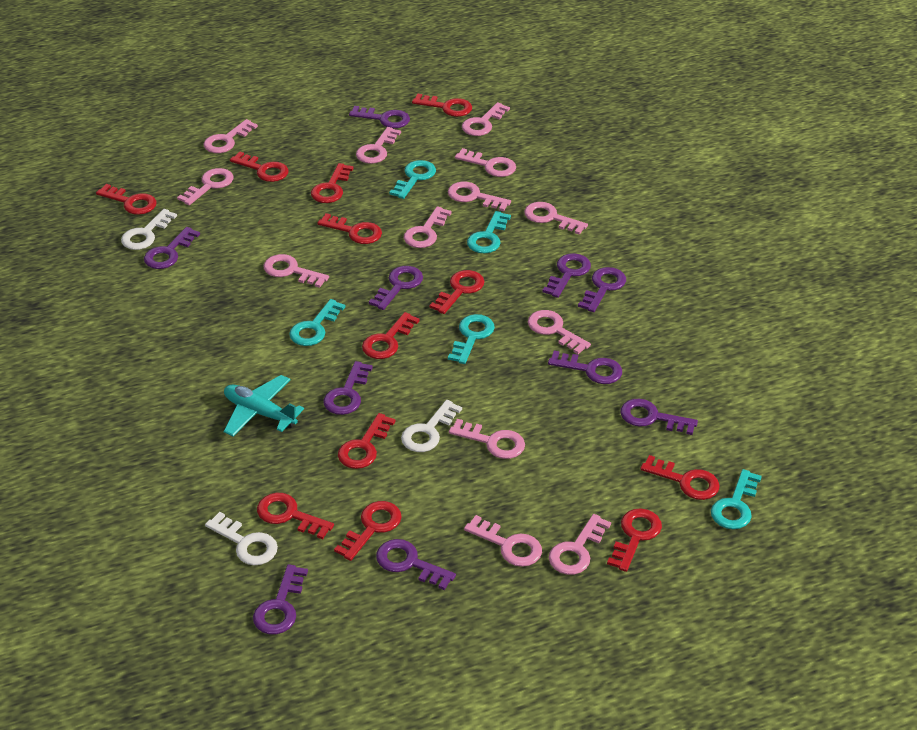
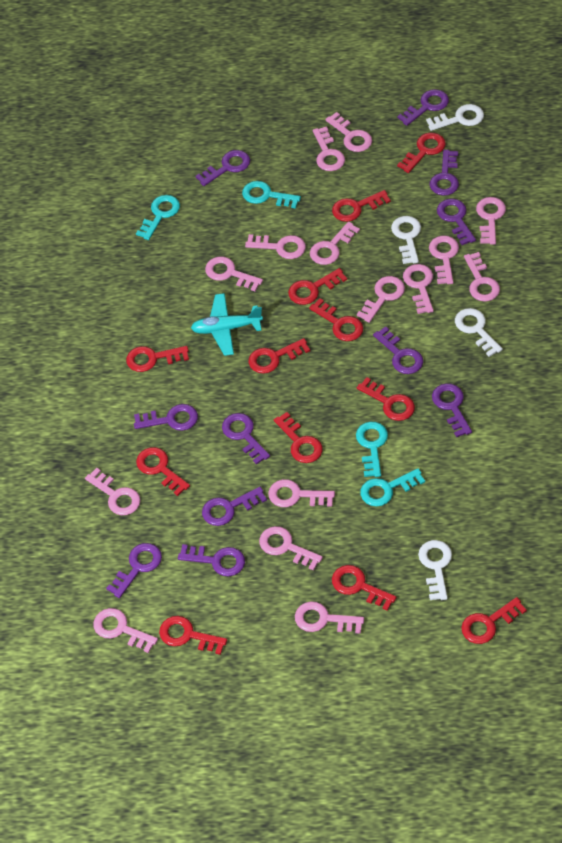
pink key: [177,168,234,205] [204,119,258,153] [264,254,329,288] [356,127,401,164] [404,206,452,248] [448,182,511,211] [449,419,525,459] [455,148,516,177] [462,102,510,136] [464,515,542,567] [524,202,588,235] [528,310,591,354] [549,514,611,575] = 13 -> [85,468,141,515] [93,608,158,653] [205,256,263,291] [245,234,306,259] [259,526,323,571] [268,479,335,507] [295,602,364,634] [310,222,360,265] [313,126,345,171] [325,112,372,152] [357,276,405,323] [403,264,434,314] [429,236,459,284] [464,252,500,302] [476,197,506,245] = 15
purple key: [144,227,200,269] [253,564,308,634] [323,361,373,415] [349,106,410,128] [369,266,423,310] [376,539,456,590] [542,253,591,298] [548,351,622,384] [578,267,626,312] [620,399,698,435] = 10 -> [106,543,162,598] [134,404,198,431] [178,544,245,576] [196,150,250,186] [202,487,267,526] [222,413,270,464] [373,326,423,374] [397,89,449,126] [430,150,459,196] [432,383,472,437] [437,199,476,245] = 11
turquoise key: [289,299,345,346] [389,160,436,199] [448,314,495,364] [467,211,511,254] [711,469,762,529] = 5 -> [136,195,180,240] [242,181,301,209] [356,422,388,477] [360,468,425,507] = 4
white key: [121,209,177,250] [205,512,278,565] [401,400,462,452] = 3 -> [391,216,421,264] [418,540,452,600] [426,104,484,131] [455,308,503,357] = 4

